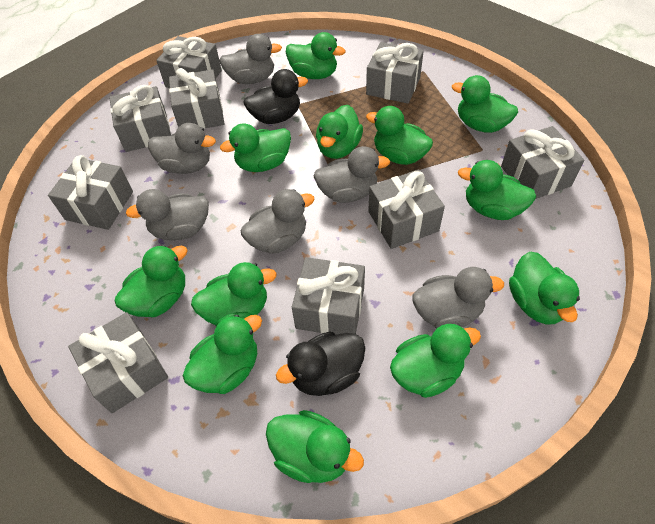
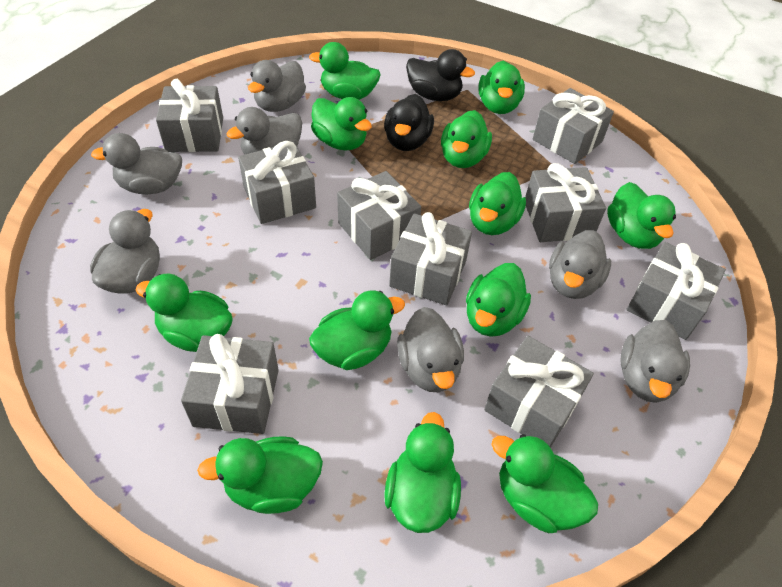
grey duck: [125,189,209,240] [148,123,216,174] [219,34,282,84] [240,189,315,254] [313,146,390,203] [413,267,504,329] = 6 -> [90,209,160,294] [91,133,182,194] [226,107,302,155] [248,60,306,112] [397,307,464,392] [549,230,611,299] [620,320,690,403] = 7

